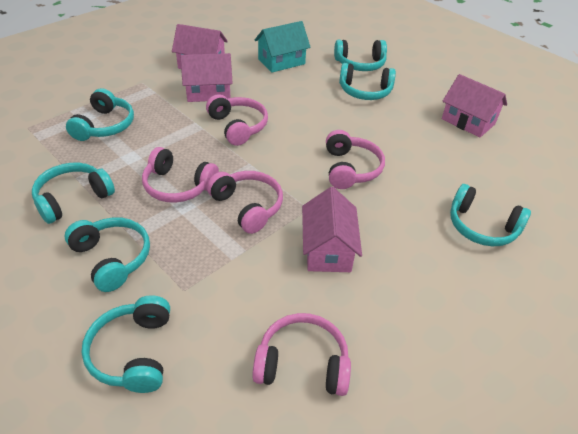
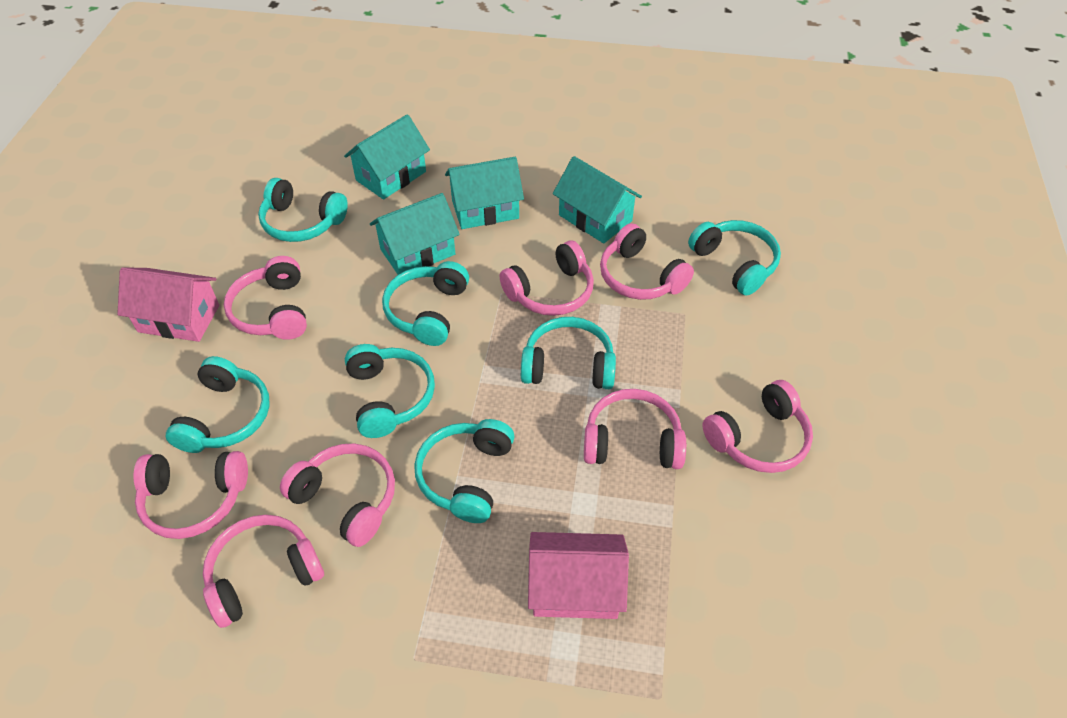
pink headphones: [142,147,219,203] [206,94,268,146] [207,171,283,234] [252,313,351,396] [326,130,385,189] = 5 -> [133,451,248,539] [203,515,324,628] [224,256,307,340] [280,444,395,547] [499,241,594,316] [584,389,686,469] [600,223,694,300] [702,380,813,473] = 8
pink house: [172,24,228,69] [180,53,233,102] [302,187,362,272] [442,74,507,138] = 4 -> [117,267,219,342] [528,532,629,619] = 2
turquoise house: [254,21,311,73] = 1 -> [344,114,430,200] [370,193,460,275] [445,157,524,229] [553,156,642,244] = 4

